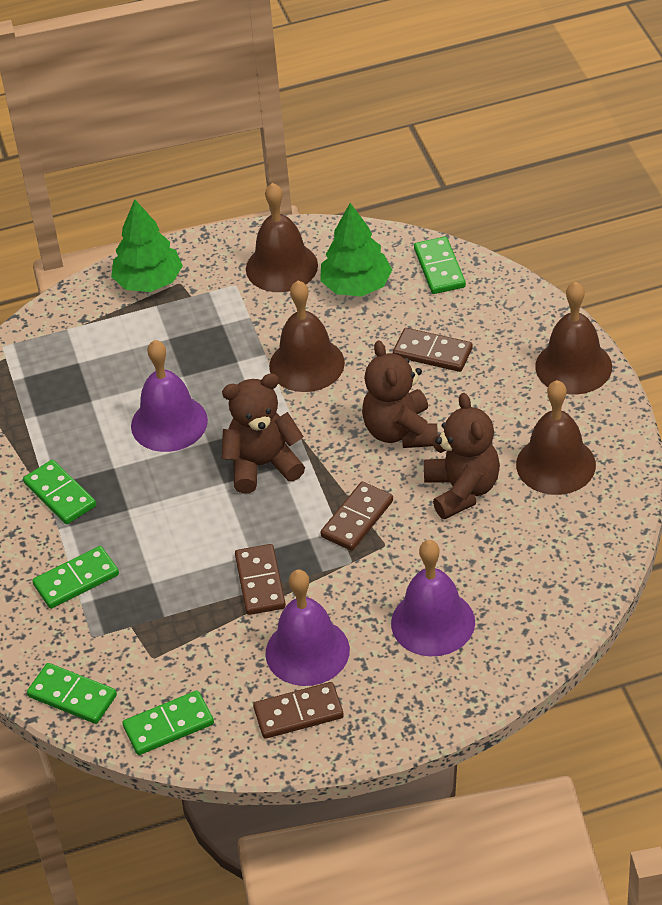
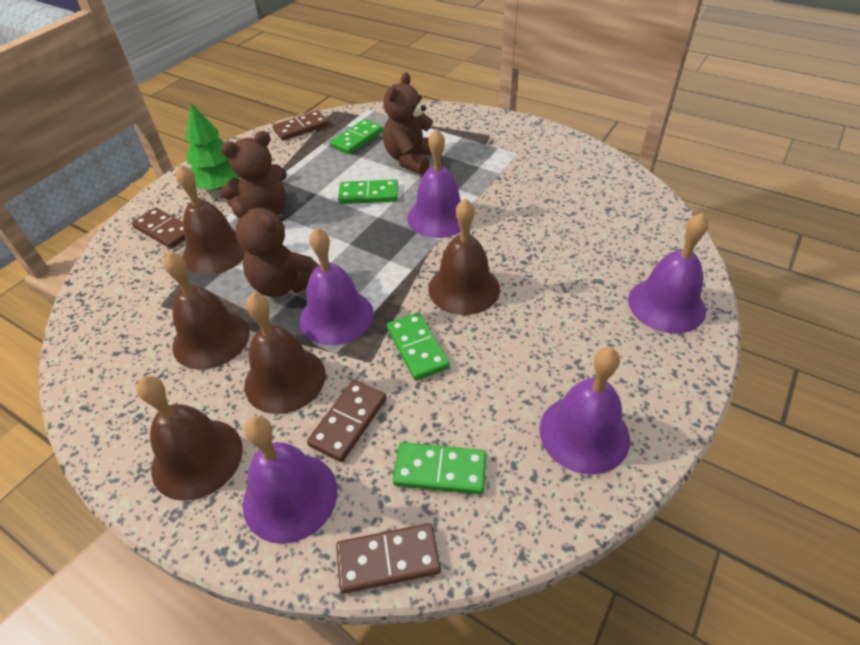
brown bell: [246,183,318,292] [269,280,345,392] [516,380,596,495] [535,282,612,394] = 4 -> [136,376,243,501] [163,251,250,370] [176,164,246,275] [244,292,325,414] [428,198,500,315] = 5
green domino: [23,460,96,524] [27,663,117,724] [32,546,119,609] [122,690,214,755] [414,237,466,294] = 5 -> [330,119,383,154] [338,179,398,204] [387,312,450,381] [393,442,486,494] = 4
green tree: [111,199,183,292] [320,203,392,297] = 2 -> [186,103,239,190] = 1
purple bell: [131,340,208,452] [265,570,350,686] [391,540,475,656] = 3 -> [243,416,337,544] [300,228,374,345] [407,129,461,238] [539,347,630,474] [628,213,708,333] = 5

